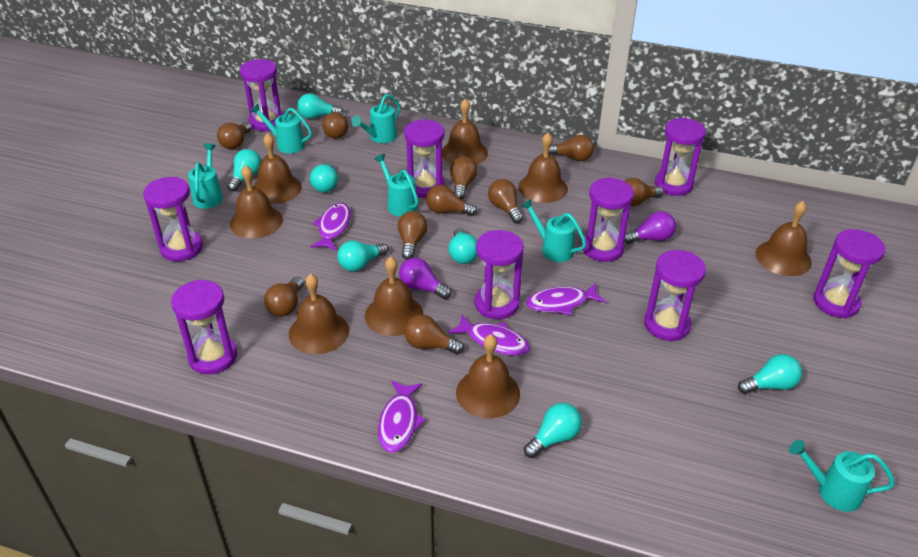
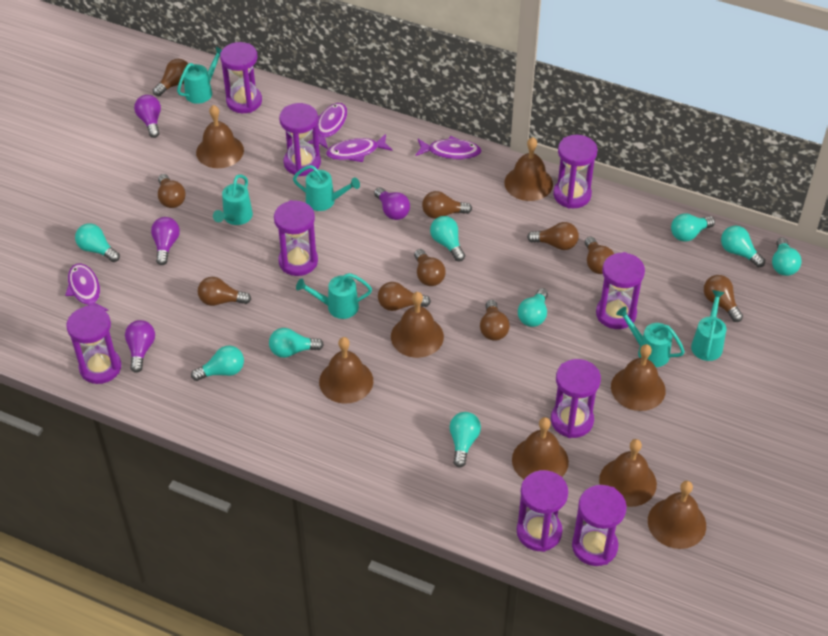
purple light bulb: [399,258,451,299] [624,211,676,244] = 2 -> [125,320,155,373] [134,95,161,138] [151,217,180,265] [374,187,410,220] = 4
turquoise light bulb: [227,149,261,192] [297,93,344,119] [310,162,338,193] [337,240,388,272] [448,228,478,264] [524,403,582,458] [738,354,802,394] = 7 -> [75,223,120,262] [191,345,244,381] [269,328,324,358] [430,216,465,261] [449,412,481,468] [518,288,548,327] [671,213,715,242] [721,226,765,267] [772,237,802,276] = 9

